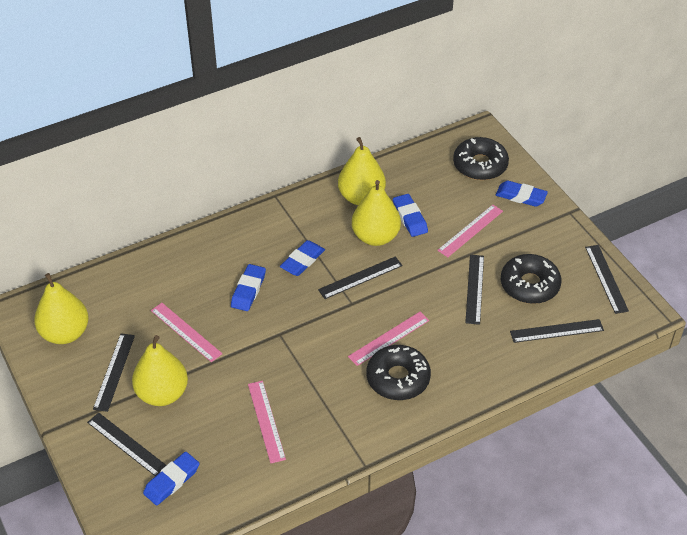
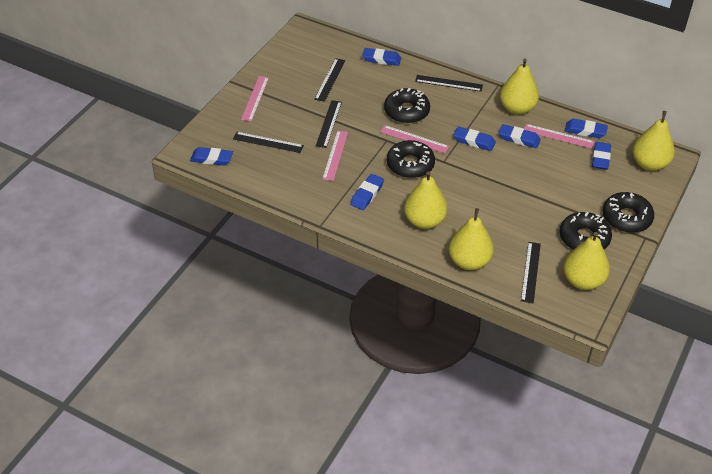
black donut: [366,345,431,400] [453,137,509,180] [501,254,561,304] = 3 -> [384,88,430,124] [387,140,435,178] [560,212,612,250] [603,192,654,233] = 4
black ruler: [87,413,166,476] [93,333,135,412] [318,256,403,299] [465,255,484,325] [510,319,604,343] [585,245,629,314] = 6 -> [233,132,304,153] [314,58,345,102] [316,100,342,148] [415,75,483,92] [521,242,541,303] = 5
blue eraser: [143,452,200,506] [231,264,266,311] [280,240,325,276] [393,194,428,237] [496,181,548,207] = 5 -> [190,147,233,166] [350,174,384,210] [362,48,401,66] [453,127,496,151] [499,124,541,148] [565,119,608,138] [592,142,611,170] = 7
yellow pear: [34,273,89,344] [132,335,188,406] [338,137,386,205] [352,180,401,246] = 4 -> [404,171,447,229] [449,208,494,270] [500,59,539,115] [564,232,610,290] [633,111,675,171] = 5

